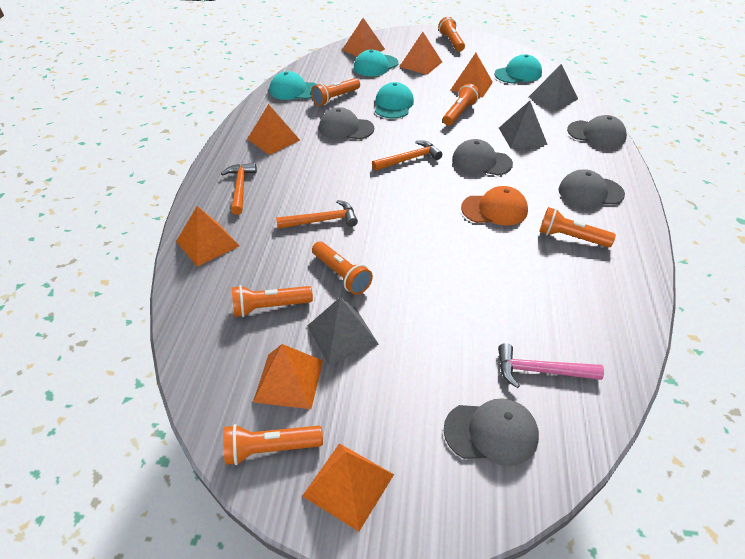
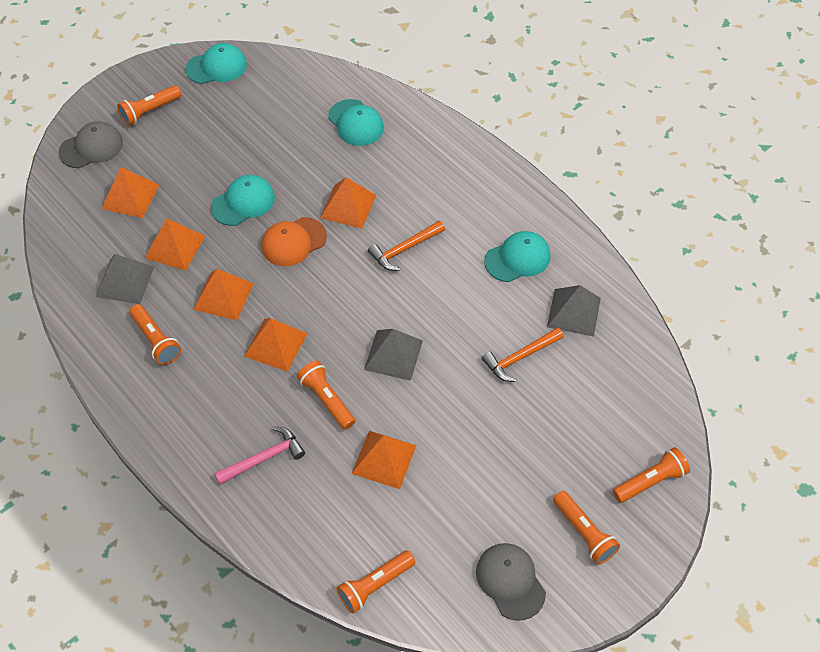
grey cap: [319,107,374,139] [444,398,539,466] [452,139,513,175] [559,169,625,207] [567,115,627,148] = 5 -> [59,121,123,168] [476,543,546,621] = 2
orange flashlight: [223,424,323,465] [232,285,313,317] [311,78,360,106] [312,241,373,295] [438,17,465,52] [443,84,480,126] [539,207,616,247] = 7 -> [117,85,181,126] [129,304,181,365] [297,361,355,430] [337,550,415,614] [553,491,620,565] [613,447,690,503] = 6
orange hammer: [221,163,257,215] [276,200,358,229] [372,140,442,171] = 3 -> [368,221,445,271] [482,327,563,382] = 2
orange pyramid: [176,206,240,267] [247,104,300,155] [253,344,323,409] [302,443,394,532] [342,18,385,57] [399,32,442,75] [450,53,493,97] = 7 -> [101,167,159,218] [145,219,205,271] [193,269,254,321] [244,318,308,372] [320,177,376,229] [352,431,417,489] = 6

